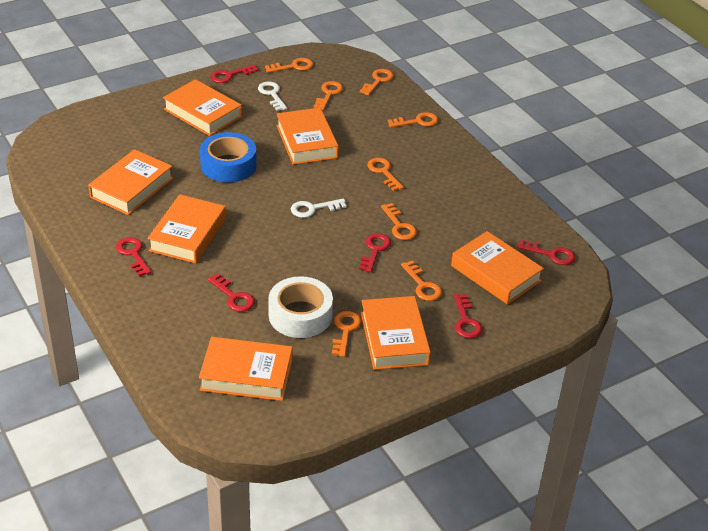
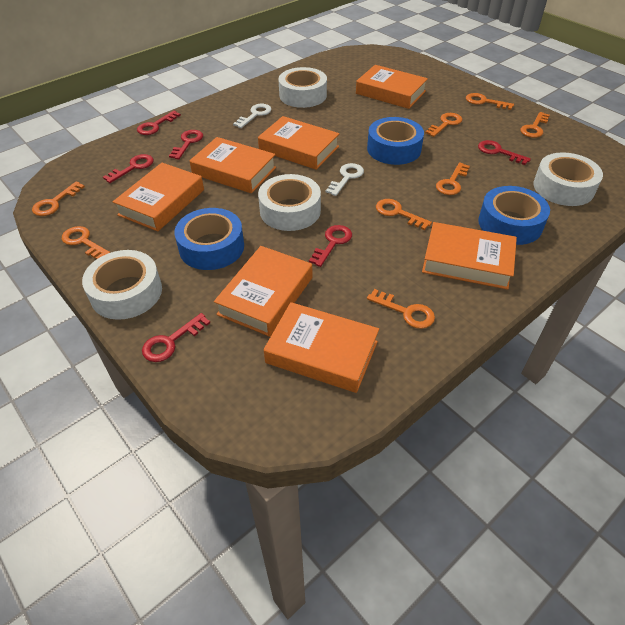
blue tape: [200,132,257,183] = 1 -> [175,208,244,270] [367,117,424,165] [478,186,550,245] = 3
white tape: [268,276,333,338] = 1 -> [82,250,162,320] [258,174,321,231] [278,67,327,108] [533,152,603,206] = 4

